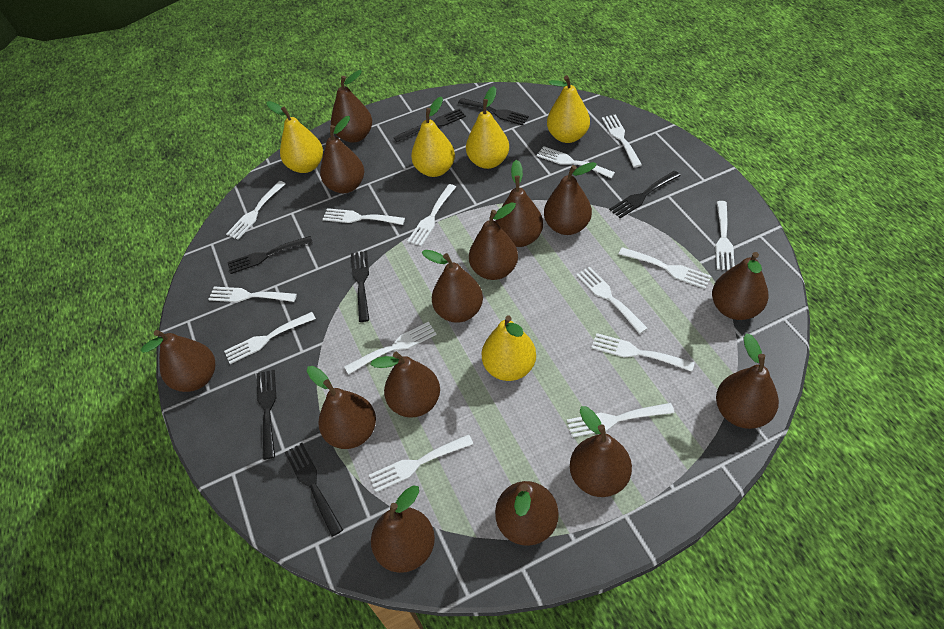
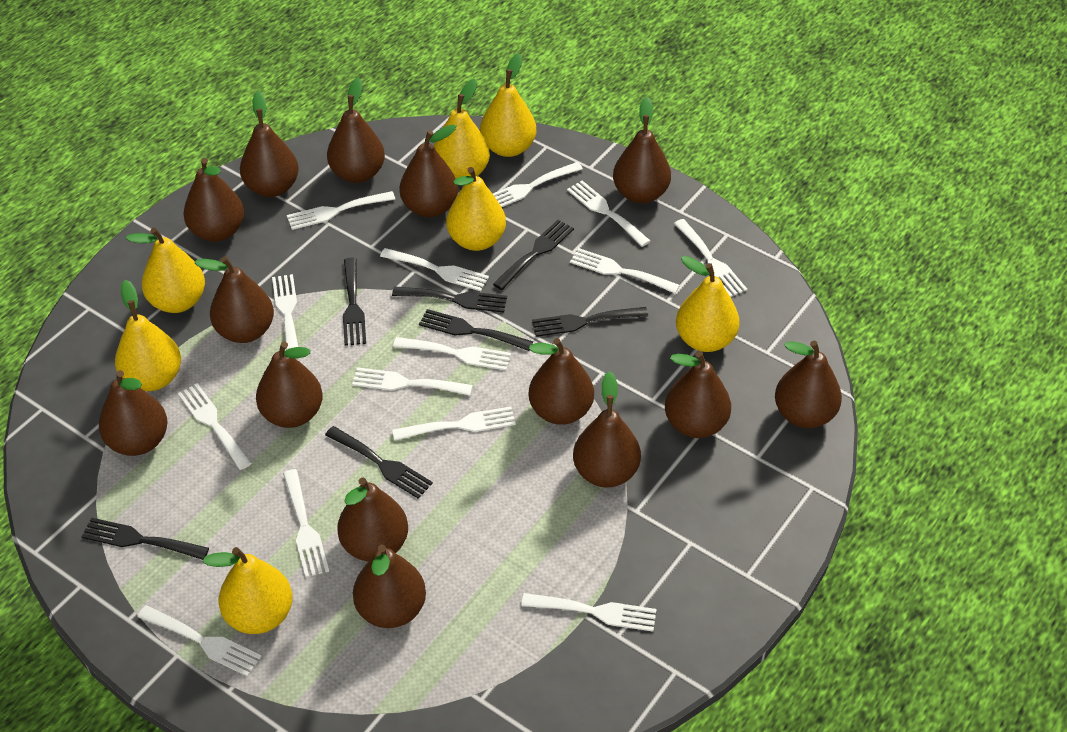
yellow pear: [267,101,323,173] [411,97,455,177] [466,86,509,169] [482,315,536,381] [547,75,590,143] = 5 -> [115,280,181,391] [126,227,205,313] [203,547,293,634] [434,79,490,178] [446,167,506,251] [480,53,537,157] [676,256,740,352] = 7

